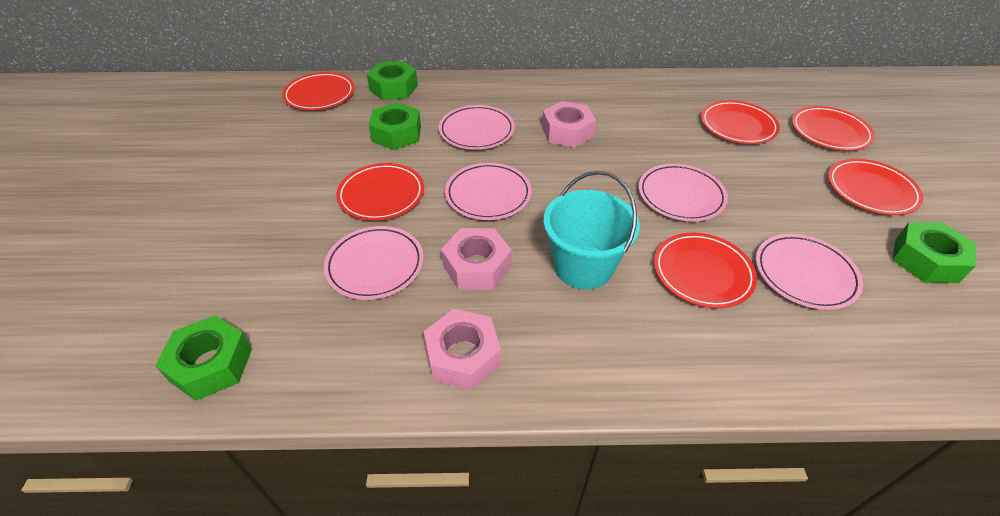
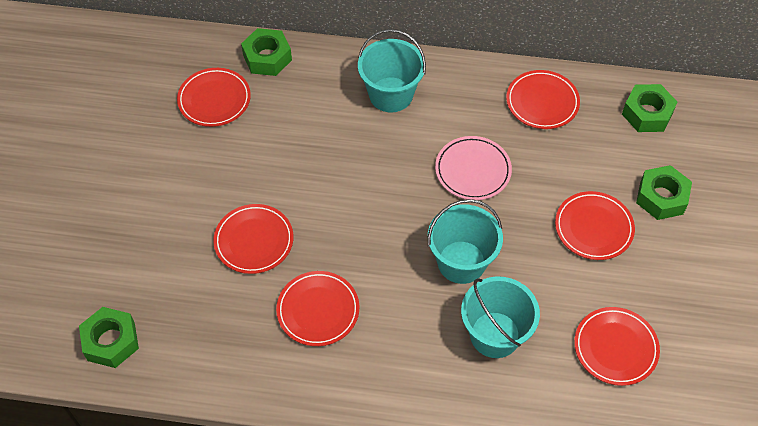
pink nut: [423,309,501,390] [441,228,512,290] [542,101,596,148] = 3 -> none = 0
pink plate: [324,226,424,300] [439,105,515,150] [445,163,532,220] [638,164,728,221] [756,234,863,310] = 5 -> [435,136,512,200] = 1
turquoise bucket: [543,171,640,290] = 1 -> [358,29,426,112] [428,199,503,284] [461,276,540,358] = 3

